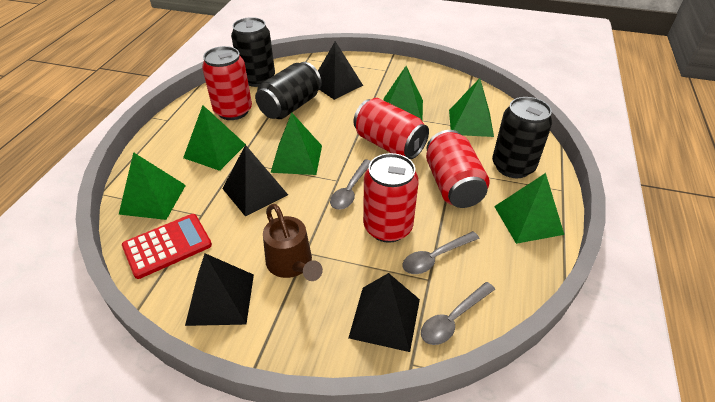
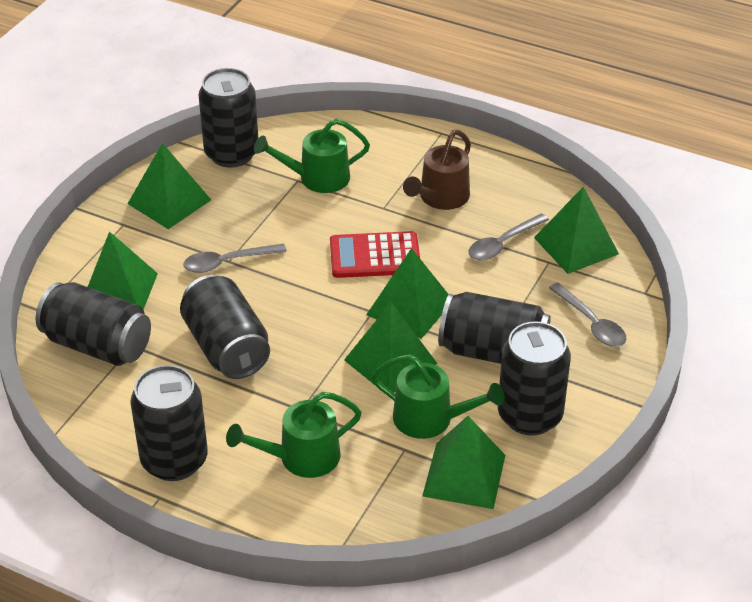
black can: [231,17,275,87] [255,62,322,119] [492,97,552,178] = 3 -> [36,282,151,366] [130,365,208,481] [180,275,270,379] [198,68,258,168] [438,292,551,364] [498,321,571,436] = 6
black pyramid: [185,253,254,326] [222,145,288,216] [318,41,363,100] [349,273,420,352] = 4 -> none = 0
green watering can: none = 0 -> [226,392,362,478] [254,119,370,193] [371,354,505,439] = 3
red can: [202,46,252,120] [354,98,429,159] [363,153,419,243] [426,130,490,208] = 4 -> none = 0

